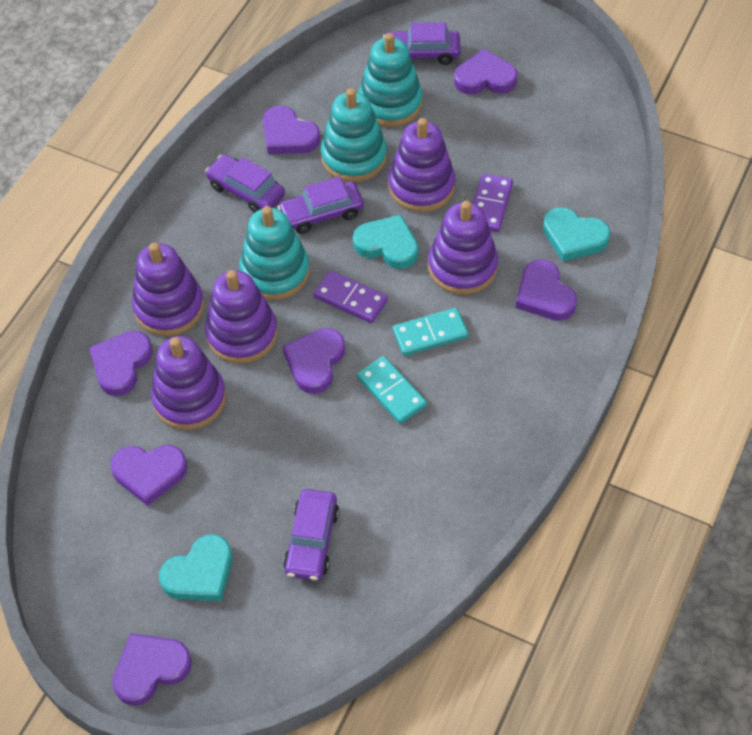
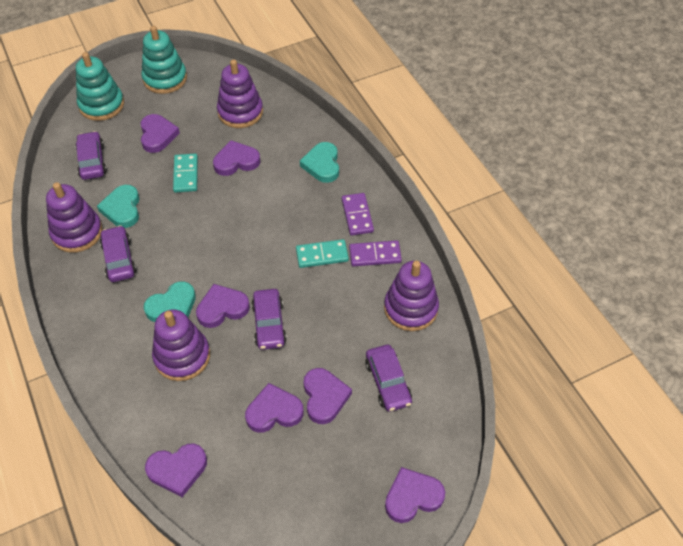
purple stacking toy: [132,243,204,336] [151,336,226,430] [205,270,278,364] [388,118,455,212] [428,201,498,295] = 5 -> [46,182,103,253] [152,309,210,381] [217,59,263,128] [384,261,439,331] = 4
turquoise stacking toy: [239,206,310,300] [321,88,387,182] [358,33,423,127] = 3 -> [76,52,124,121] [141,26,187,94] = 2

